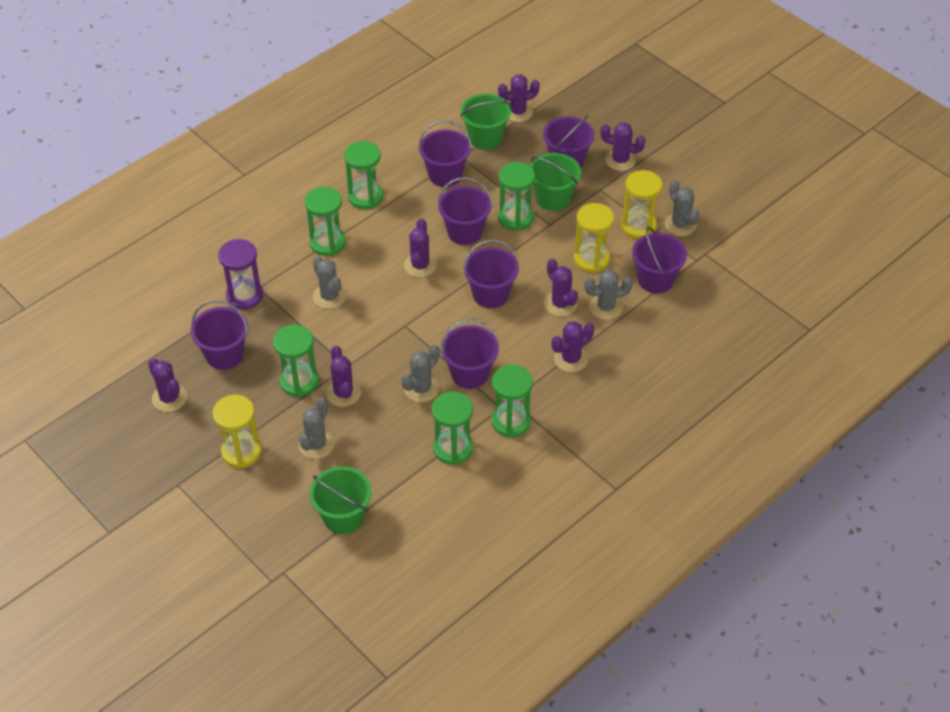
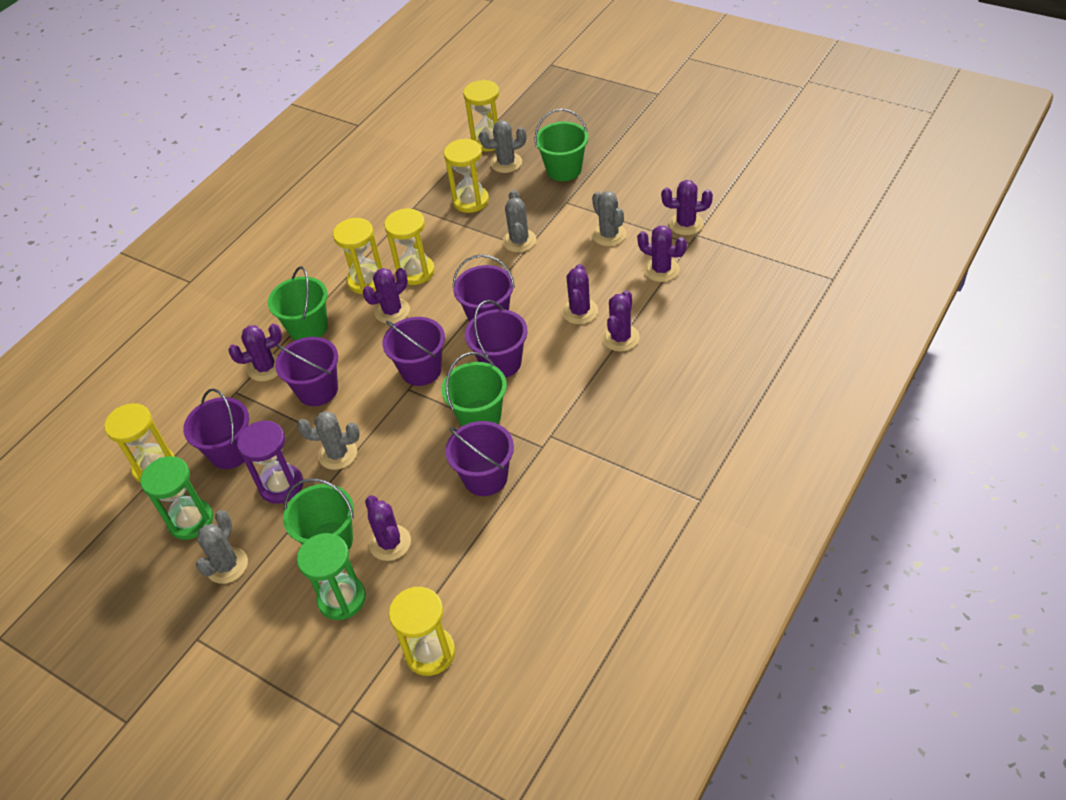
green bucket: [310,466,372,534] [460,94,511,150] [530,153,581,211] = 3 -> [268,267,328,341] [283,478,354,550] [441,352,507,427] [535,109,588,181] = 4
green hourglass: [273,325,319,397] [305,187,346,256] [344,141,383,209] [432,391,473,465] [491,365,533,438] [498,162,535,231] = 6 -> [140,456,213,540] [297,533,366,620] = 2
purple bucket: [191,300,248,370] [418,120,472,187] [437,177,492,245] [441,319,499,389] [464,239,519,308] [543,115,594,168] [632,227,687,293] = 7 -> [183,388,249,469] [275,337,338,406] [383,317,445,386] [445,421,514,496] [453,254,515,322] [465,300,528,378] = 6
yellow hourglass: [212,395,262,468] [574,203,614,273] [621,170,662,239] = 3 -> [104,403,175,483] [333,218,382,294] [384,208,435,285] [389,587,455,676] [444,139,489,213] [463,80,499,151] = 6

